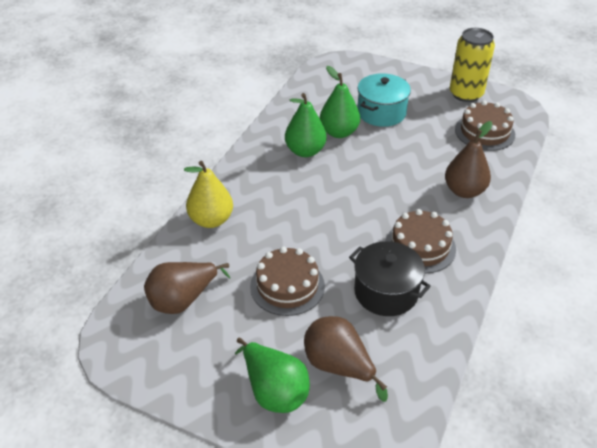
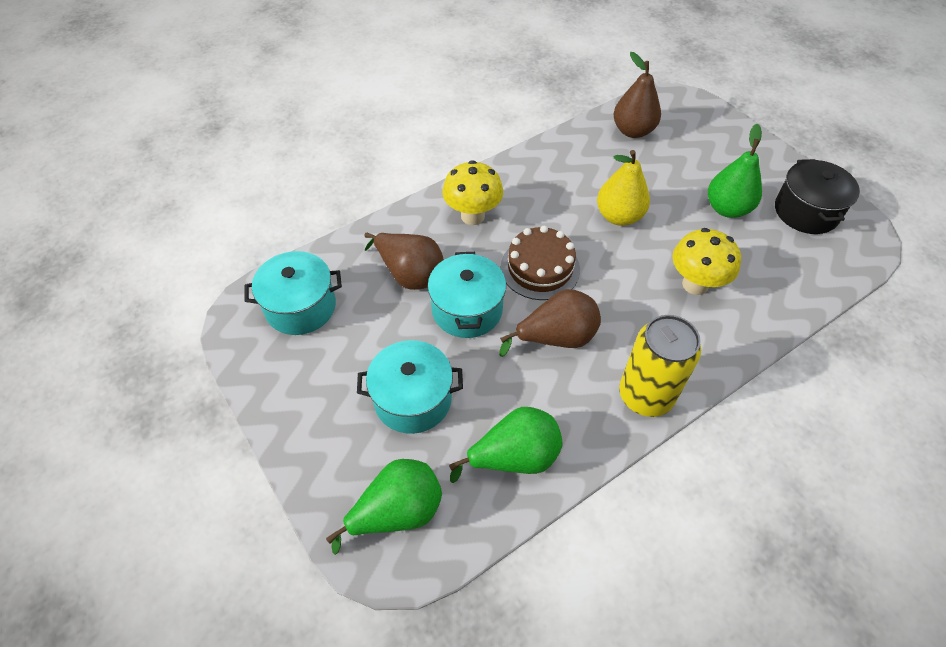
brown cake: [250,247,325,316] [385,209,456,274] [455,100,515,151] = 3 -> [501,226,580,300] = 1
turquoise pot: [357,73,411,127] = 1 -> [245,251,342,335] [357,340,463,434] [428,252,506,338] = 3
yellow mushroom: none = 0 -> [442,160,503,225] [672,228,741,295] = 2

